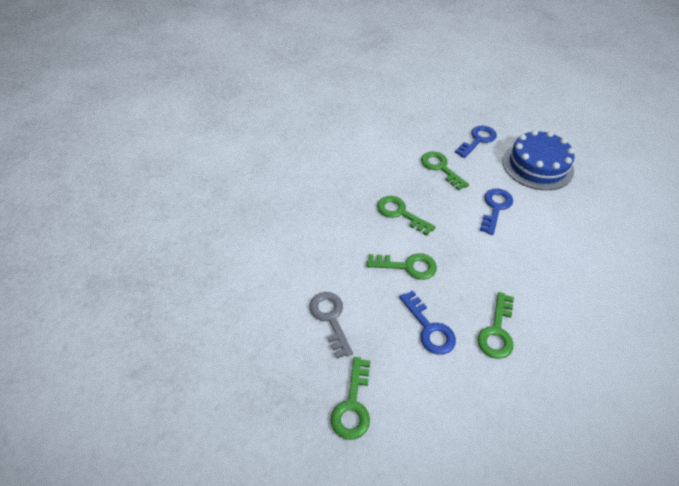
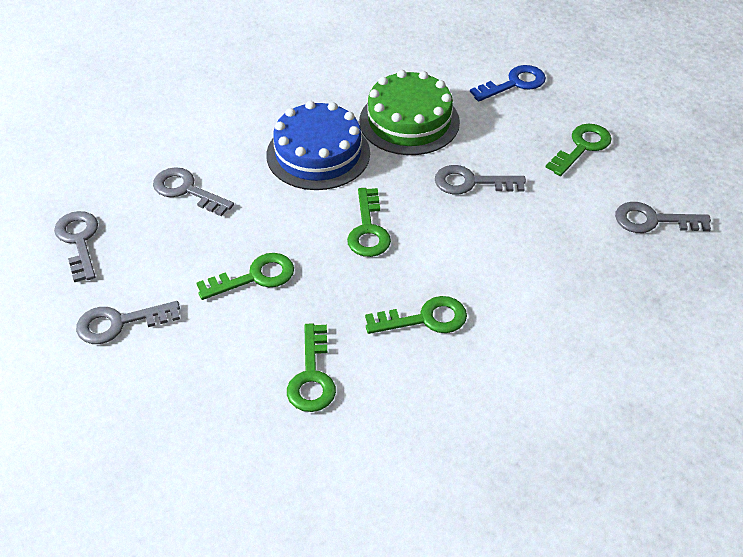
blue key: [399,290,456,355] [455,126,497,158] [480,188,513,235] = 3 -> [470,65,546,102] = 1
green cake: none = 0 -> [359,70,460,155] = 1
grey key: [309,292,353,359] = 1 -> [54,211,98,282] [76,301,180,344] [153,167,234,216] [435,165,526,194] [615,202,711,233] = 5

